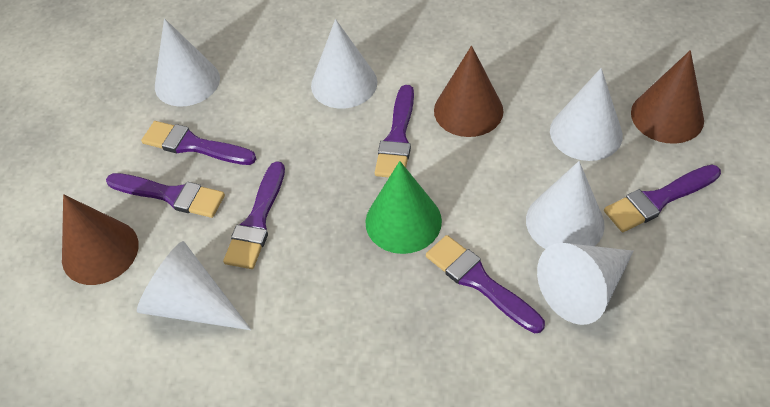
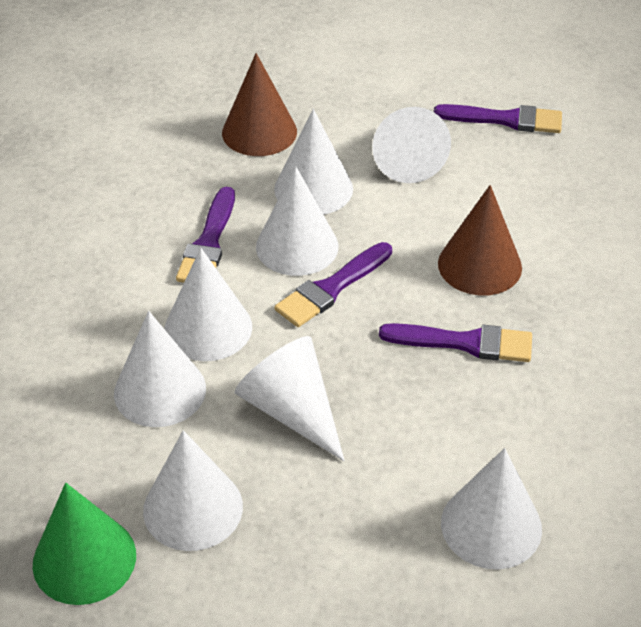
brown cone: [62,194,139,285] [434,46,504,137] [631,50,704,144] = 3 -> [222,53,297,156] [438,185,522,295] = 2
purple brush: [106,173,225,218] [141,121,256,165] [223,161,285,269] [375,85,414,177] [426,235,545,333] [604,164,721,232] = 6 -> [176,187,235,282] [275,242,392,327] [379,323,532,362] [434,104,562,133] = 4
white cone: [137,241,251,330] [155,18,220,106] [311,19,377,108] [526,161,605,249] [537,243,634,325] [550,68,623,161] = 6 -> [114,311,206,427] [143,430,243,551] [164,248,252,361] [235,336,345,461] [256,166,338,276] [274,109,353,215] [372,107,451,183] [441,448,542,569] = 8

